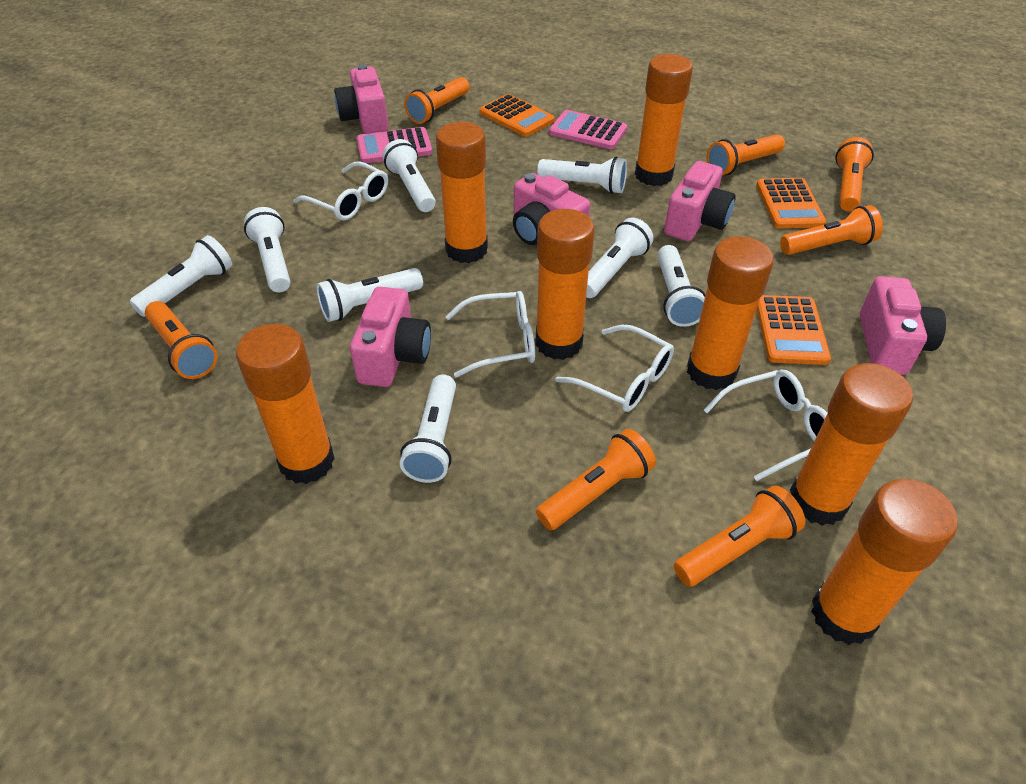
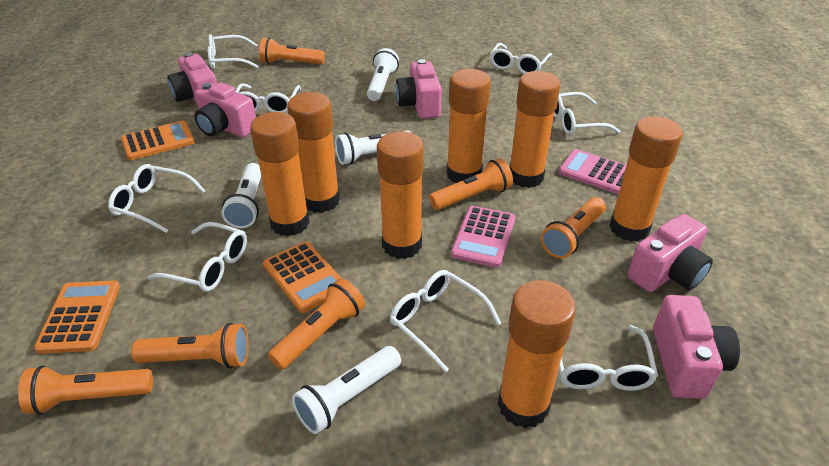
orange flashlight: [145,301,217,379] [404,77,470,124] [536,429,656,530] [674,485,806,587] [707,134,785,175] [780,205,883,255] [835,137,874,212] = 7 -> [18,366,153,415] [131,323,249,369] [259,37,325,64] [268,278,365,370] [429,158,513,210] [541,197,606,258] = 6
white flashlight: [130,235,232,317] [244,207,291,292] [316,268,423,322] [383,139,436,212] [400,375,456,483] [537,157,627,194] [586,218,653,298] [657,245,705,327] = 8 -> [222,163,261,228] [292,346,401,434] [335,130,411,165] [367,48,399,101] = 4
white glasses: [293,161,388,221] [445,291,535,378] [555,325,674,412] [704,370,827,481] = 4 -> [108,164,206,233] [147,222,247,292] [208,34,259,69] [236,83,301,113] [390,270,501,372] [490,43,552,74] [554,92,620,135] [559,325,658,391] = 8

